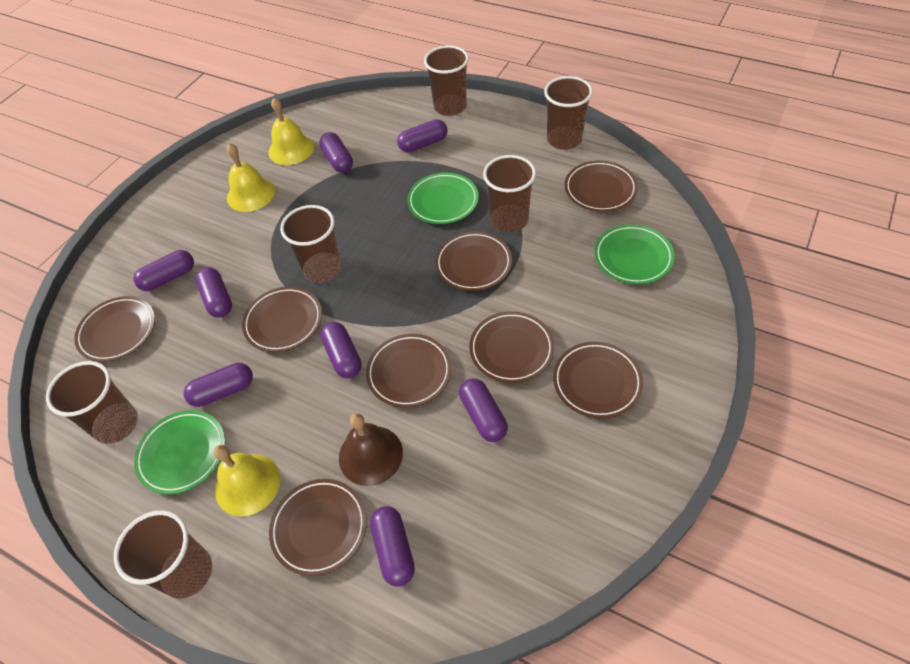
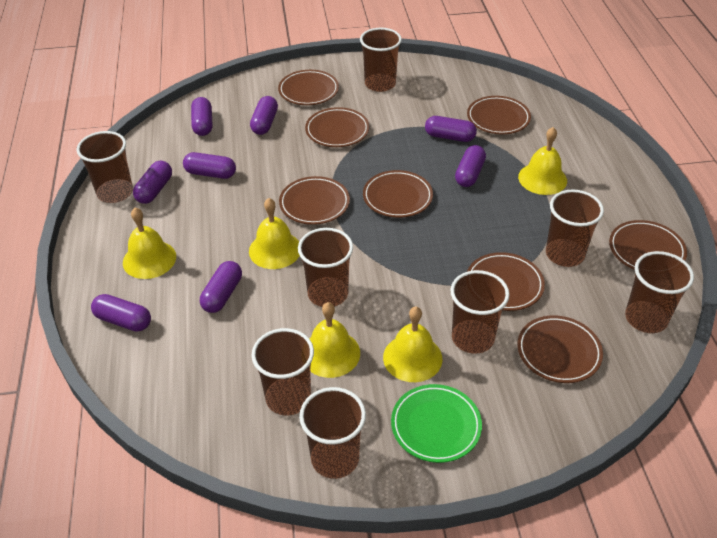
brown bell: [339,413,403,486] = 1 -> none = 0
brown cup: [46,361,138,444] [114,510,212,599] [280,205,342,283] [424,45,469,116] [483,155,536,232] [544,76,593,150] = 6 -> [77,131,133,203] [252,328,314,415] [298,228,353,307] [299,387,366,479] [360,28,402,92] [450,270,509,354] [546,190,604,267] [625,251,694,333] = 8
green plate: [134,410,225,494] [407,172,479,224] [594,224,674,284] = 3 -> [391,384,482,463] = 1
yellow bell: [214,445,280,517] [227,143,275,212] [268,98,314,165] = 3 -> [123,208,176,279] [249,198,300,269] [310,302,360,378] [383,307,442,382] [518,127,567,195] = 5

